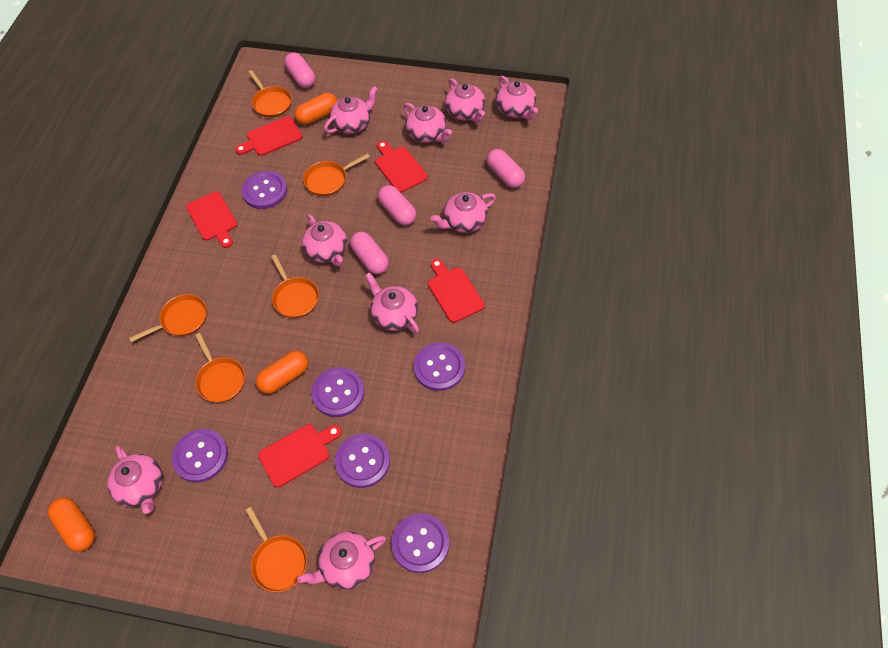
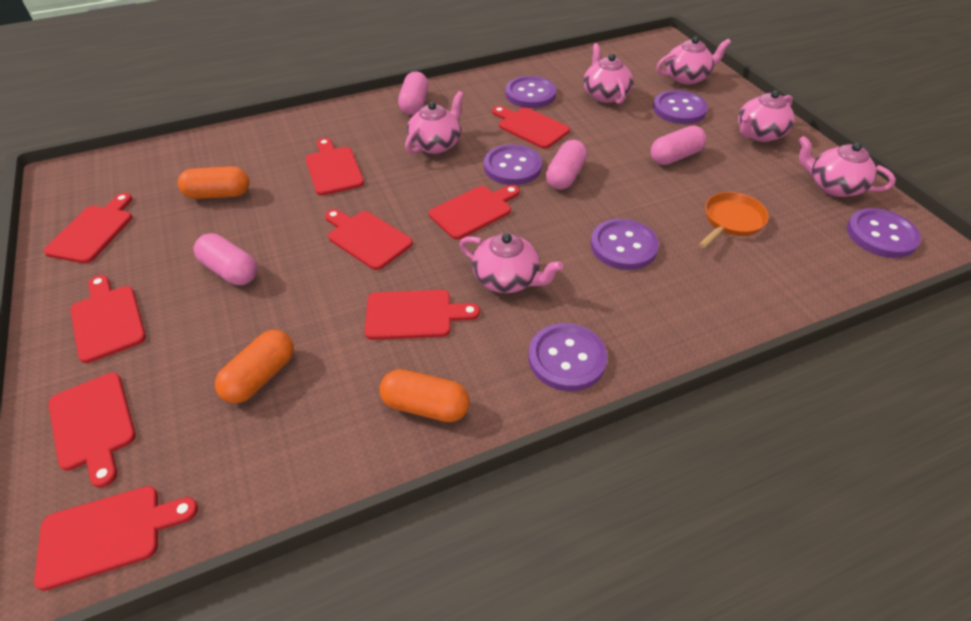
orange pan: [129,294,207,342] [195,333,245,403] [245,507,307,592] [248,70,292,118] [271,254,319,318] [303,153,370,196] = 6 -> [699,192,769,248] = 1
pink teapot: [107,446,163,514] [297,531,386,590] [302,214,347,266] [324,86,378,134] [365,272,419,333] [403,103,452,143] [431,192,496,233] [445,78,485,123] [496,76,538,120] = 9 -> [405,91,464,154] [459,233,563,293] [583,43,633,104] [656,36,731,84] [738,90,795,142] [798,136,896,197] = 6
red cutting board: [186,192,237,248] [235,116,303,156] [258,424,342,487] [375,141,428,193] [428,258,485,323] = 5 -> [34,486,198,591] [44,193,132,263] [48,372,136,488] [70,275,146,363] [305,138,364,196] [325,209,413,270] [365,290,480,340] [429,185,520,240] [492,106,570,149] = 9

